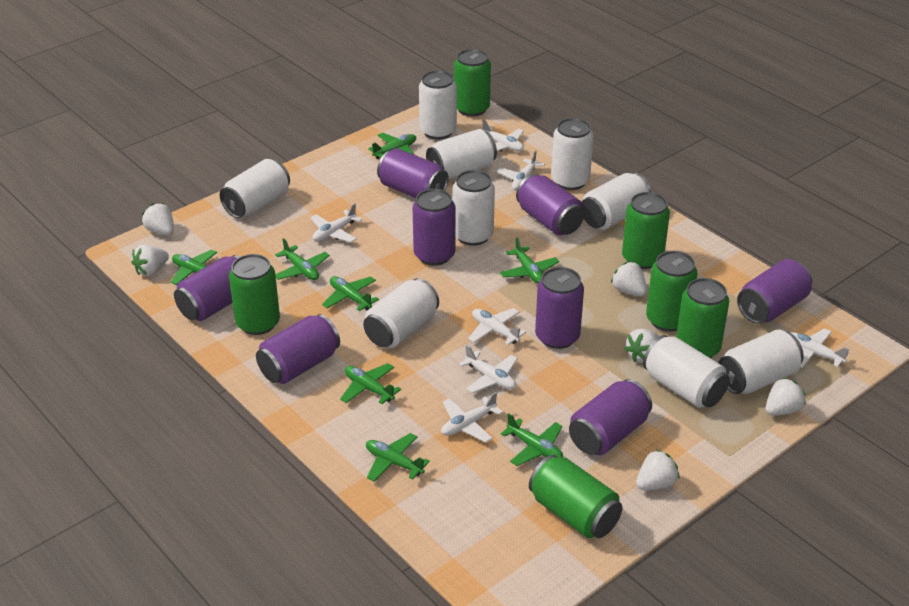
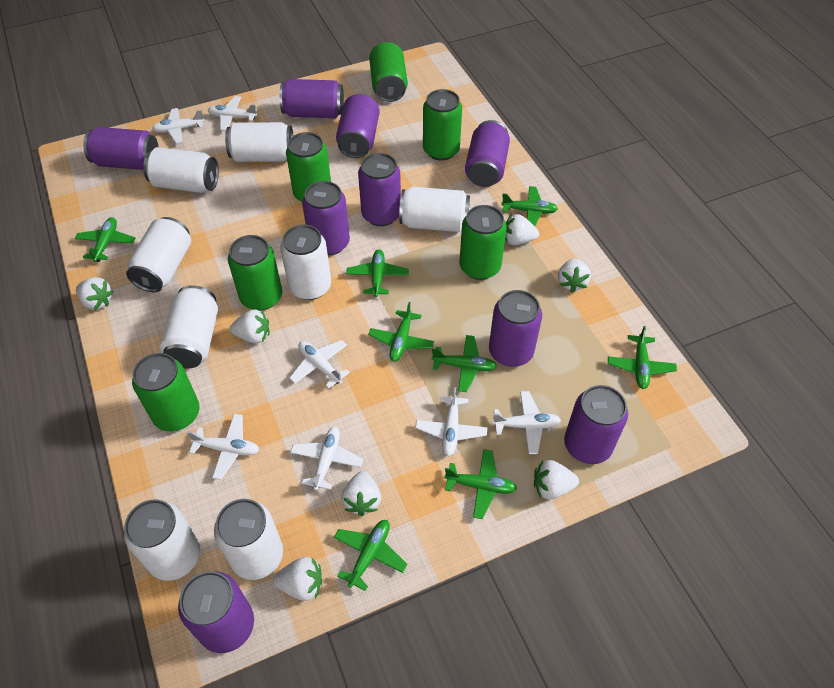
purple can: [174,255,239,321] [256,314,340,384] [377,148,449,198] [412,189,456,266] [516,174,585,235] [535,267,584,349] [569,379,652,455] [737,259,812,324] = 8 -> [83,127,158,170] [178,571,254,653] [279,79,344,118] [302,181,350,255] [336,94,380,158] [358,153,401,226] [465,120,510,187] [489,290,542,367] [564,385,628,464] = 9
white can: [220,159,290,219] [363,278,439,348] [419,70,457,140] [426,129,497,179] [453,170,495,246] [551,118,594,190] [582,173,651,230] [643,335,729,408] [718,330,804,394] = 9 -> [124,500,200,581] [126,217,191,292] [143,147,219,193] [160,285,218,368] [214,499,283,580] [225,122,294,162] [280,225,331,300] [399,187,470,232] = 8
white strawberry: [132,245,169,276] [142,203,174,235] [611,262,647,296] [624,329,659,363] [636,449,679,490] [766,377,806,415] = 6 -> [76,277,114,310] [230,309,269,344] [273,557,322,601] [341,471,381,516] [505,214,539,245] [534,460,579,500] [558,259,591,293] = 7

